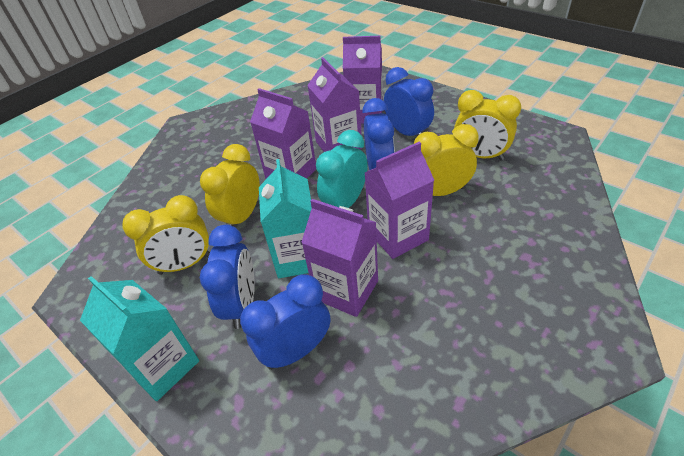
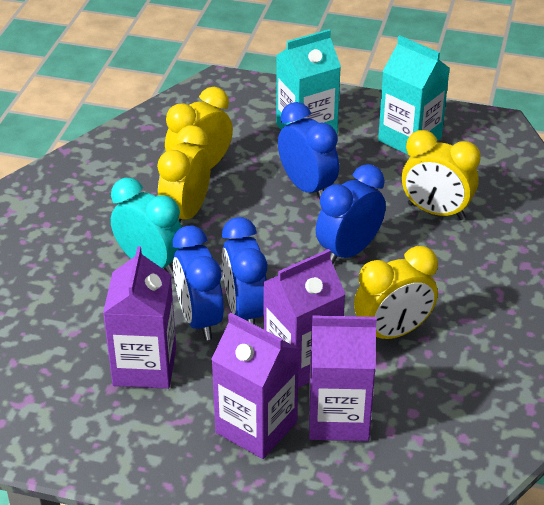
purple carton: [250,88,316,179] [301,199,378,317] [307,57,362,152] [343,36,383,124] [365,142,434,259] = 5 -> [103,246,176,389] [211,313,299,459] [263,249,345,388] [309,315,377,441] = 4

